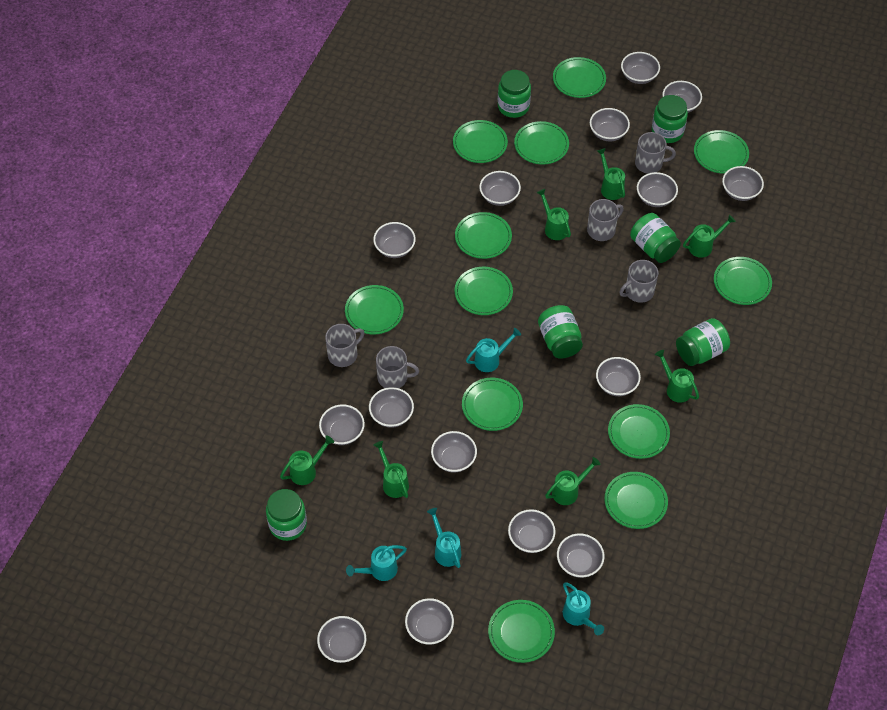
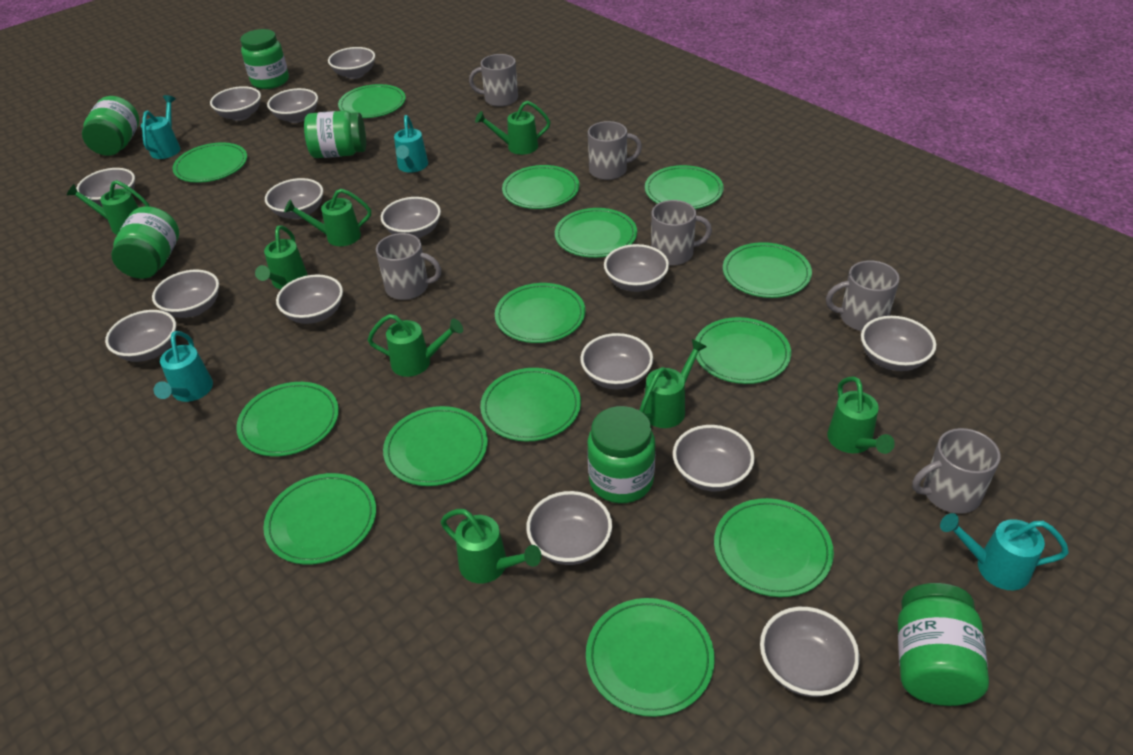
green plate: [345,285,404,334] [453,120,508,163] [455,212,512,259] [455,267,513,315] [462,378,523,431] [488,600,555,663] [514,121,569,165] [553,57,606,98] [604,472,668,529] [608,404,670,459] [694,130,749,174] [714,257,772,305] = 12 -> [173,143,247,183] [236,382,339,457] [263,473,376,565] [338,84,406,118] [383,406,488,486] [480,368,581,441] [495,283,585,343] [502,165,579,209] [555,208,637,258] [586,598,715,717] [645,165,724,209] [695,317,791,384] [714,498,834,597] [723,242,812,298] = 14
green watering can: [280,436,334,485] [373,441,409,498] [536,189,571,240] [545,457,601,505] [597,148,625,200] [655,350,699,403] [683,215,736,258] = 7 -> [67,180,150,235] [255,225,308,289] [284,188,371,246] [368,314,463,377] [441,509,541,584] [475,101,550,155] [639,339,707,428] [827,376,895,454] = 8
grey mug: [325,324,364,367] [376,346,419,388] [587,199,624,241] [619,260,658,303] [635,132,676,174] = 5 -> [376,233,441,300] [469,54,518,107] [588,121,642,180] [651,200,712,265] [826,260,899,331] [912,428,1000,514] = 6

